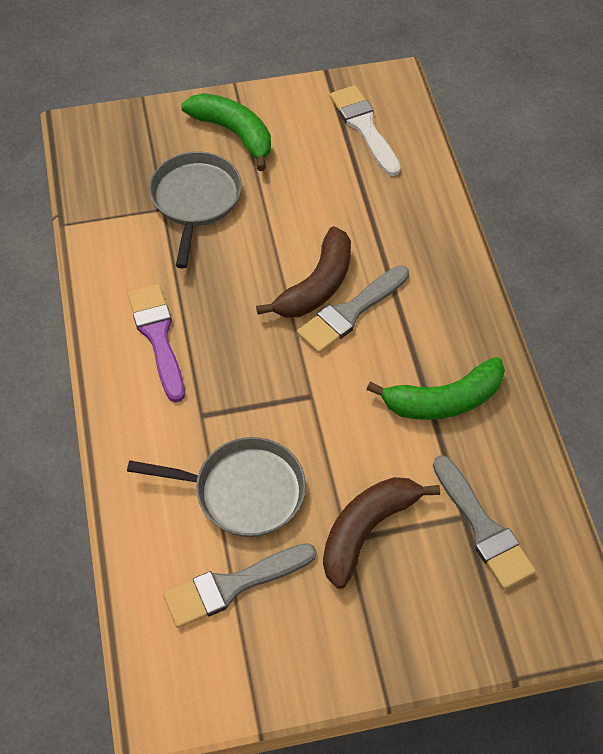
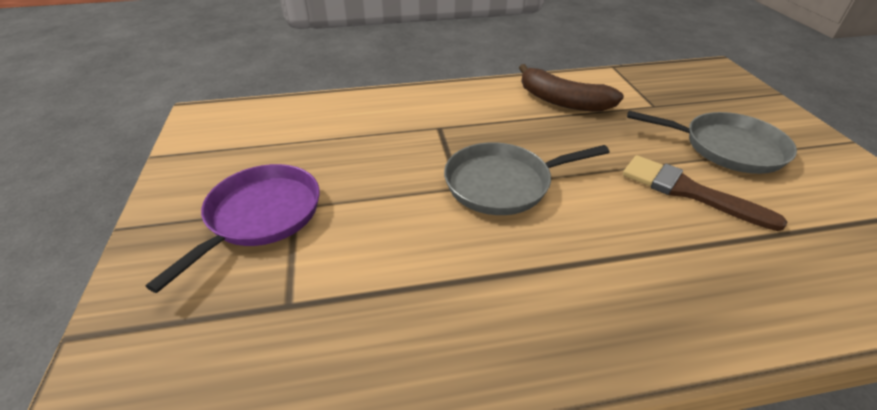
brown banana: [256,226,351,318] [323,477,440,589] = 2 -> [519,64,624,112] = 1
brown brush: none = 0 -> [623,155,787,231] = 1
green banana: [181,93,271,171] [367,357,505,420] = 2 -> none = 0
grey brush: [163,543,317,628] [297,265,409,353] [433,455,536,589] = 3 -> none = 0
purple brush: [128,284,185,403] = 1 -> none = 0
purple pan: none = 0 -> [146,164,320,293] = 1
white brush: [330,85,401,176] = 1 -> none = 0

